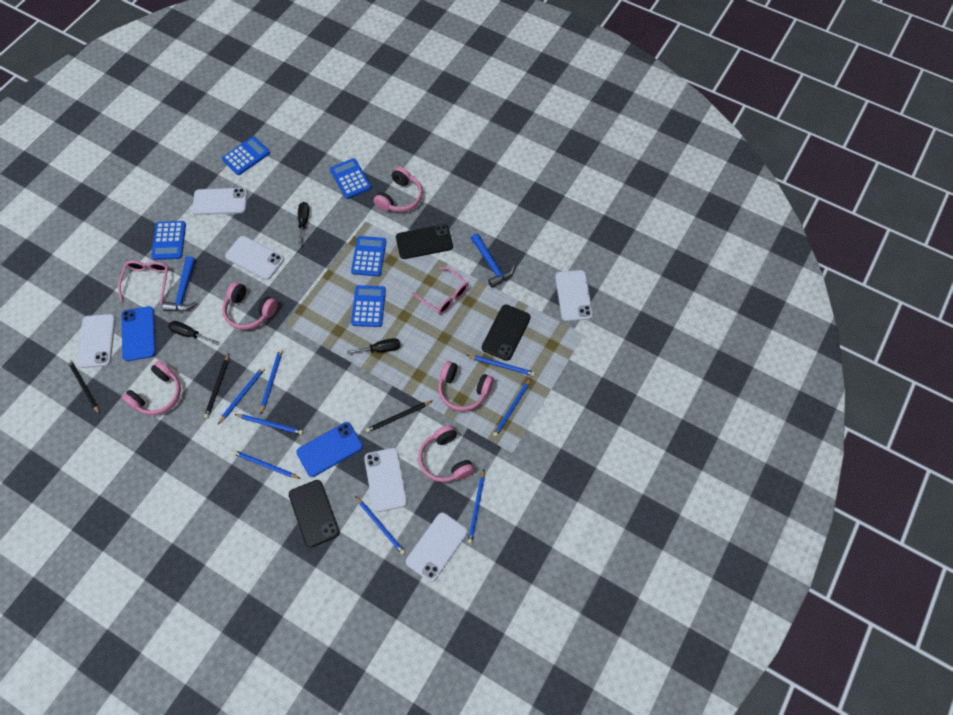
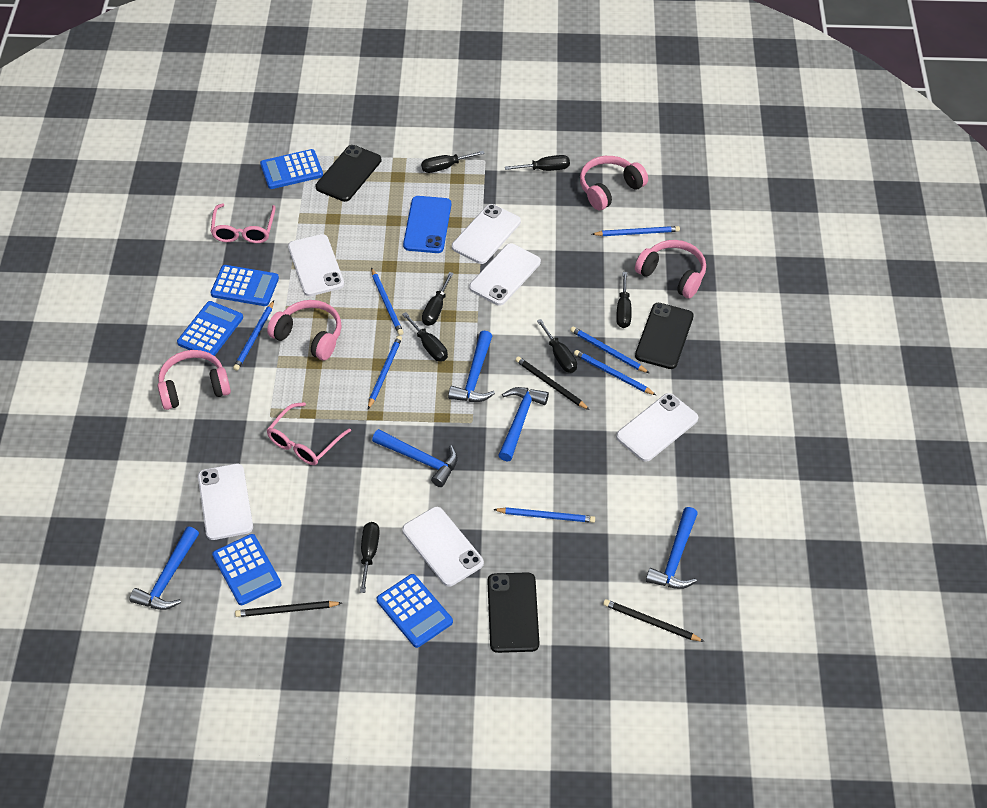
black screwdriver: [168,321,217,344] [298,202,309,245] [347,338,401,354] = 3 -> [360,522,380,593] [402,312,448,362] [421,151,485,173] [422,272,454,326] [505,155,570,171] [537,319,577,373] [616,272,632,328] = 7
blue hammer: [163,256,197,311] [471,234,514,288] = 2 -> [130,526,199,610] [372,429,458,487] [448,331,495,402] [498,387,549,461] [646,507,698,589] = 5
blue pencil: [218,367,265,424] [233,450,300,479] [234,414,303,435] [260,349,283,415] [355,496,405,555] [467,355,535,376] [468,470,485,544] [493,378,531,437] = 8 -> [233,301,274,371] [368,335,402,409] [371,268,404,335] [493,507,595,523] [570,326,649,373] [574,350,656,395] [592,226,680,236] = 7
blue phone: [121,306,156,361] [296,422,363,477] = 2 -> [403,196,451,253] = 1
pink headphones: [122,361,181,415] [222,282,278,330] [373,167,423,212] [418,425,475,482] [438,361,494,411] = 5 -> [158,350,231,410] [267,300,342,360] [580,156,648,210] [635,240,706,298] = 4

